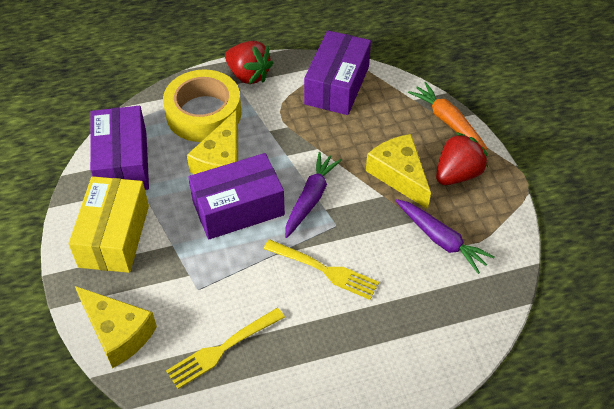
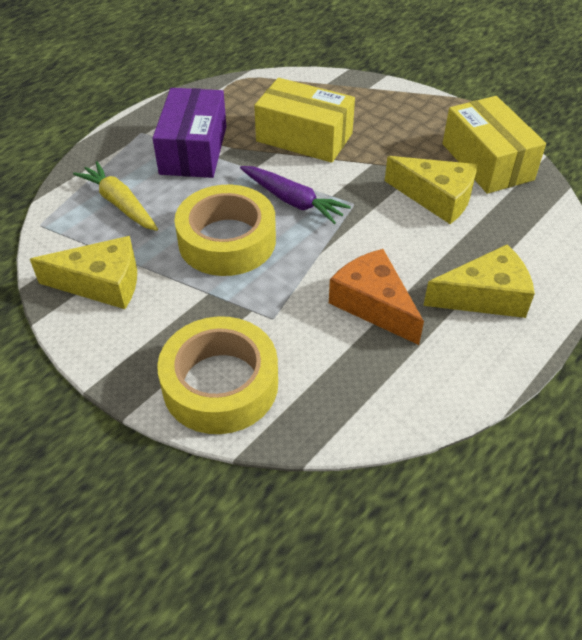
orange carrot: [408,82,488,150] = 1 -> none = 0
orange cheese: none = 0 -> [329,249,424,345] = 1
purple box: [90,106,149,190] [188,153,285,239] [304,30,371,115] = 3 -> [153,88,226,178] = 1
purple carrot: [285,152,342,238] [395,199,495,274] = 2 -> [240,166,351,224] = 1
red strawberry: [225,41,273,85] [436,132,488,185] = 2 -> none = 0
yellow box: [69,176,149,273] = 1 -> [254,78,355,163] [442,96,546,194] = 2
yellow carrot: none = 0 -> [73,161,158,231] = 1
yellow fork: [166,308,285,389] [264,239,379,300] = 2 -> none = 0
yellow tape: [163,69,242,142] = 1 -> [157,316,278,434] [174,185,276,276] = 2

